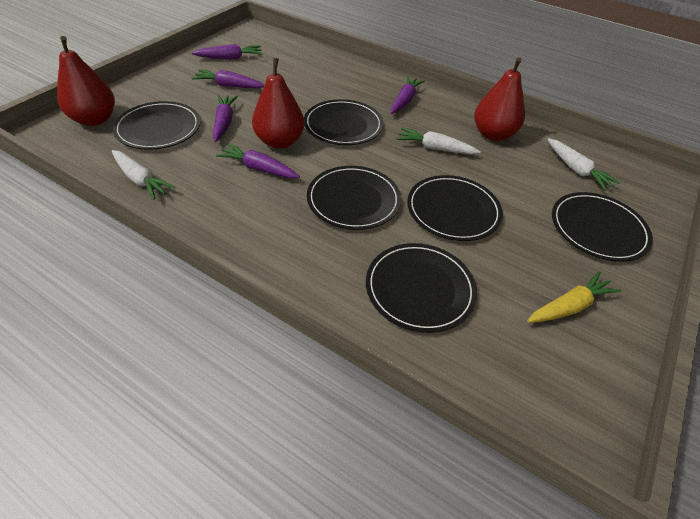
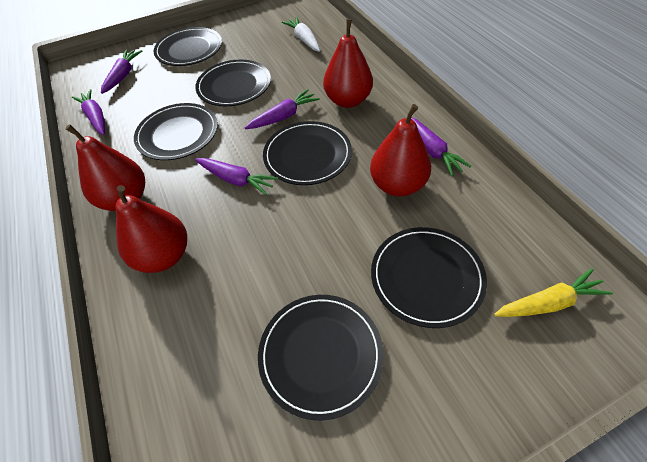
red pear: [57,36,115,126] [252,58,304,149] [474,57,525,141] = 3 -> [65,124,145,211] [115,185,187,273] [323,19,373,108] [370,104,431,197] = 4
white carrot: [112,150,175,200] [397,127,481,154] [547,138,620,190] = 3 -> [282,17,320,52] = 1

